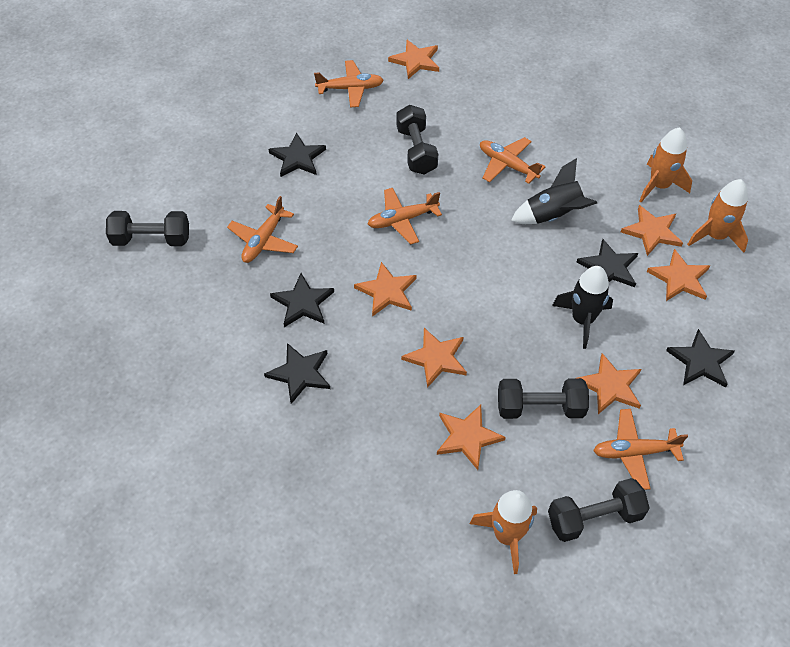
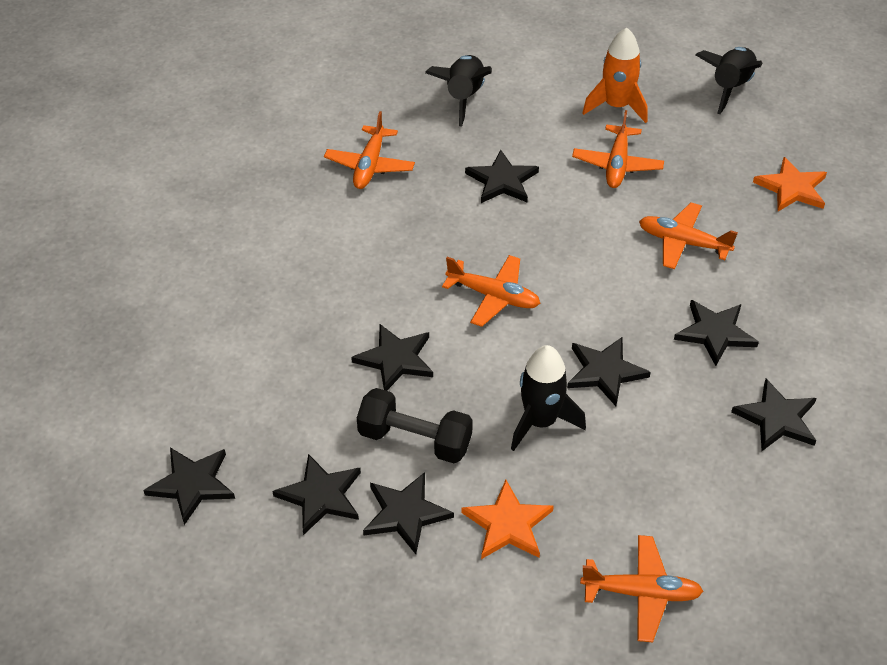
black dumbbell: [106,211,189,246] [396,105,438,175] [498,378,589,419] [548,478,650,542] = 4 -> [357,388,473,463] = 1
black rocket: [511,158,597,224] [552,266,613,349] = 2 -> [425,55,492,126] [511,345,586,451] [696,47,763,114] = 3
black star: [264,343,330,404] [268,133,326,177] [270,273,334,327] [576,239,638,287] [666,329,735,387] = 5 -> [143,447,235,525] [272,454,361,535] [351,324,433,391] [363,472,454,554] [465,150,539,203] [567,337,651,406] [674,300,759,366] [731,379,817,451] = 8
orange rocket: [470,490,537,574] [639,127,692,202] [687,179,748,253] = 3 -> [582,27,648,123] = 1
orange star: [354,262,416,317] [388,40,439,79] [401,328,467,388] [437,405,506,470] [578,353,641,414] [621,205,683,256] [647,249,710,301] = 7 -> [461,480,554,559] [753,157,827,211] = 2

